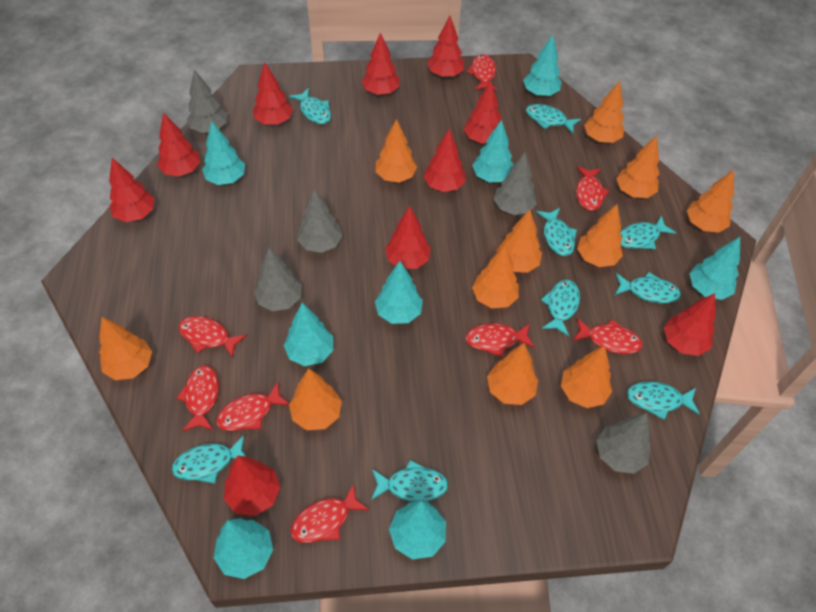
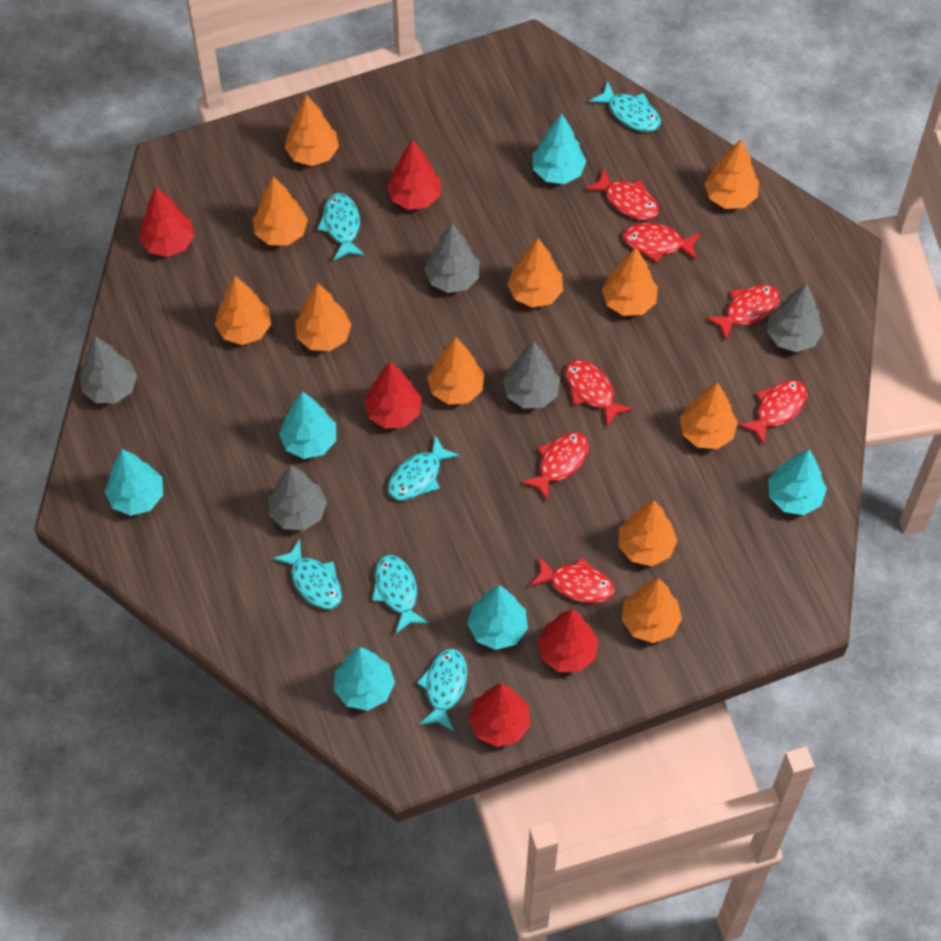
red fish: [177,365,219,432] [179,316,247,357] [216,382,289,431] [291,484,369,543] [465,323,535,357] [467,54,497,90] [573,318,643,354] [576,166,609,211] = 8 -> [521,432,589,502] [529,556,614,603] [565,360,633,427] [585,168,659,220] [623,223,701,263] [706,285,780,340] [738,380,807,445] = 7
red tree: [109,158,154,222] [157,112,200,177] [224,456,280,516] [253,62,293,125] [361,32,399,95] [385,206,431,269] [423,129,466,192] [427,16,464,78] [464,81,501,144] [664,293,716,356] = 10 -> [139,187,194,257] [364,361,422,429] [387,139,441,210] [469,684,530,747] [538,609,598,672] = 5
turquoise fish: [172,435,246,483] [289,88,331,124] [371,460,448,501] [526,104,581,133] [536,208,577,256] [541,280,580,336] [615,272,681,303] [620,215,676,249] [627,382,700,420] = 9 -> [273,539,342,609] [317,193,365,261] [372,555,429,634] [388,435,460,500] [417,649,468,731] [589,81,661,132] = 6
turquoise tree: [202,121,245,185] [214,518,273,579] [284,303,333,366] [375,261,423,324] [389,500,446,560] [472,120,514,182] [523,35,561,96] [690,237,740,300] = 8 -> [105,449,163,516] [279,391,336,459] [334,647,395,711] [467,585,528,650] [533,114,586,184] [768,449,827,515] = 6

